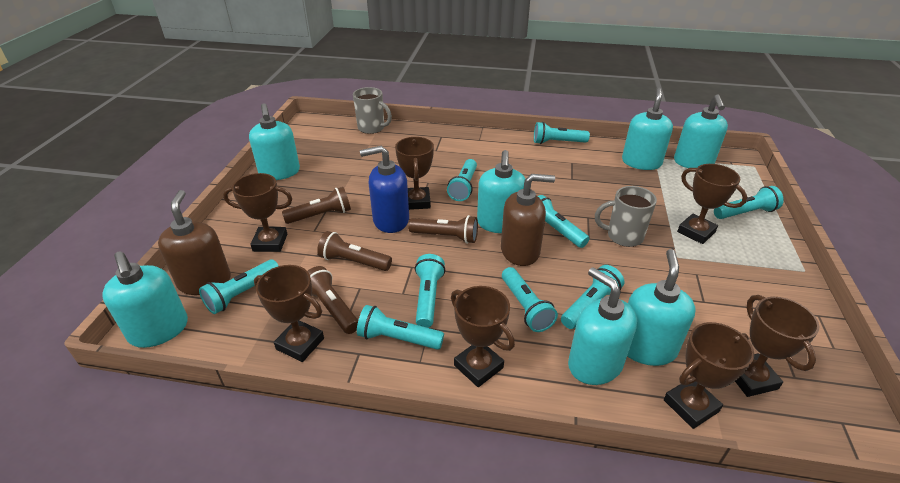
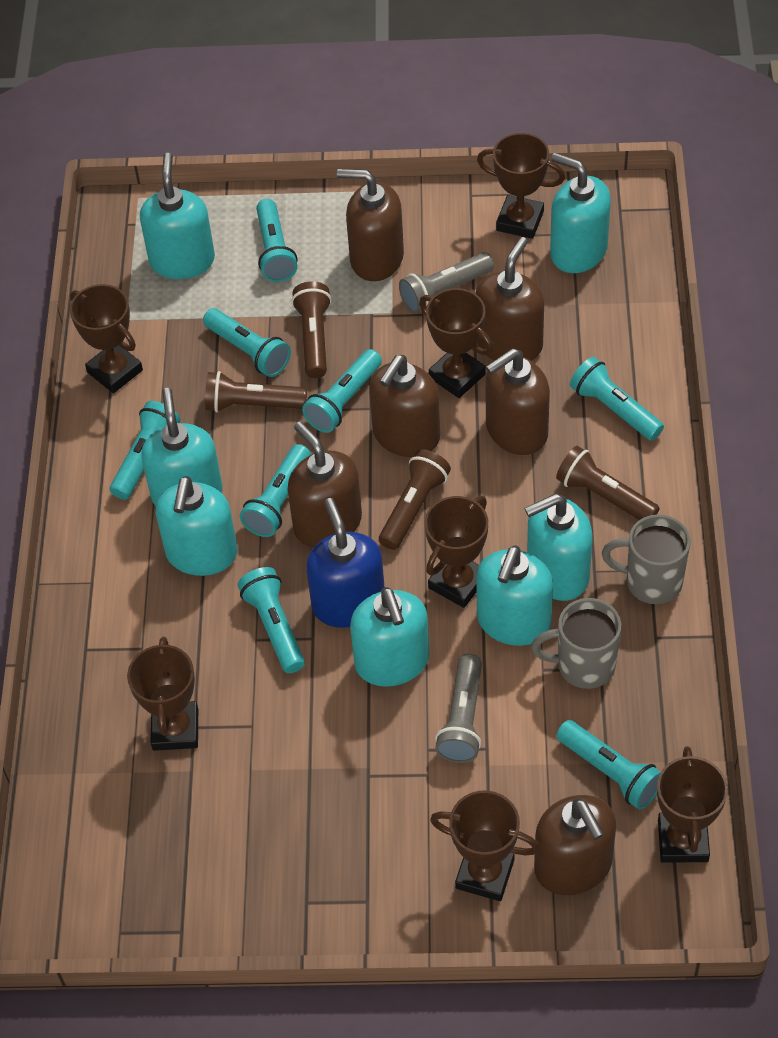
brown soap dispenser: [158,190,231,295] [501,174,555,266] = 2 -> [287,422,362,548] [337,169,404,281] [369,355,440,457] [475,237,544,361] [486,348,550,455] [534,795,616,895] = 6
grey flashlight: none = 0 -> [399,252,494,314] [435,654,482,763] = 2
turquoise flashlight: [199,260,279,314] [357,305,444,350] [415,254,445,328] [447,159,477,201] [502,267,558,332] [534,122,590,144] [538,195,590,248] [561,265,625,329] [714,186,784,219] = 9 -> [110,401,180,500] [203,308,291,377] [238,567,305,673] [240,444,311,537] [256,199,297,282] [302,349,382,433] [556,720,661,809] [570,357,664,441] = 8

